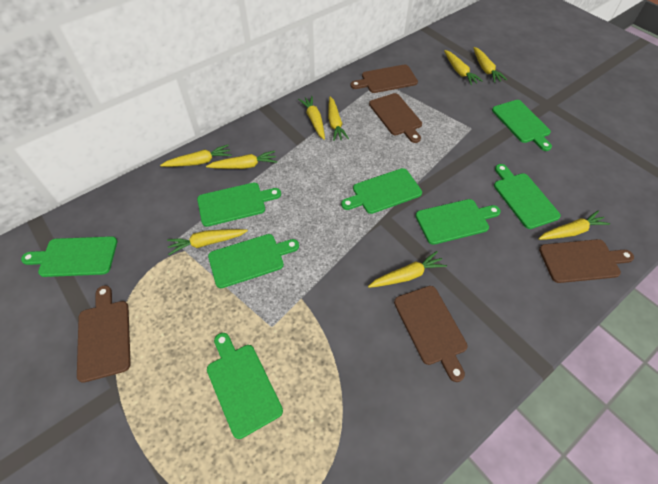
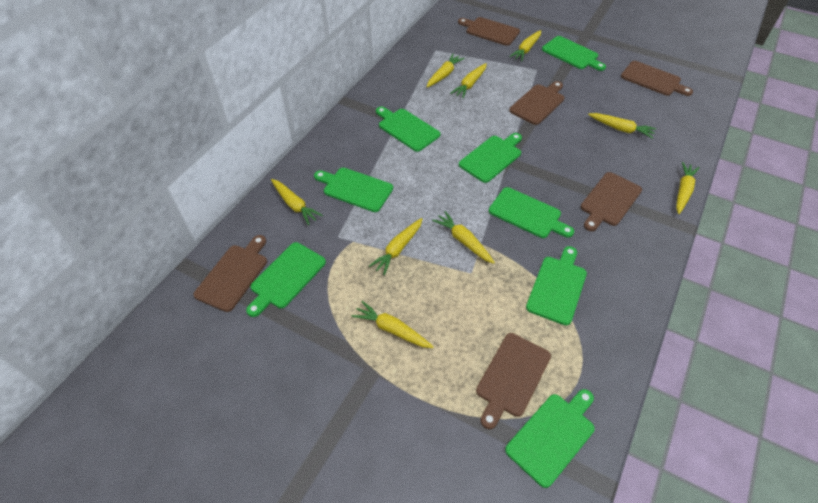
brown cutting board: [77,285,131,383] [350,65,418,93] [369,93,422,143] [394,286,468,382] [539,239,634,283] = 5 -> [193,235,267,312] [458,17,520,46] [476,333,551,429] [509,81,565,125] [580,172,642,231] [621,61,693,96] = 6

